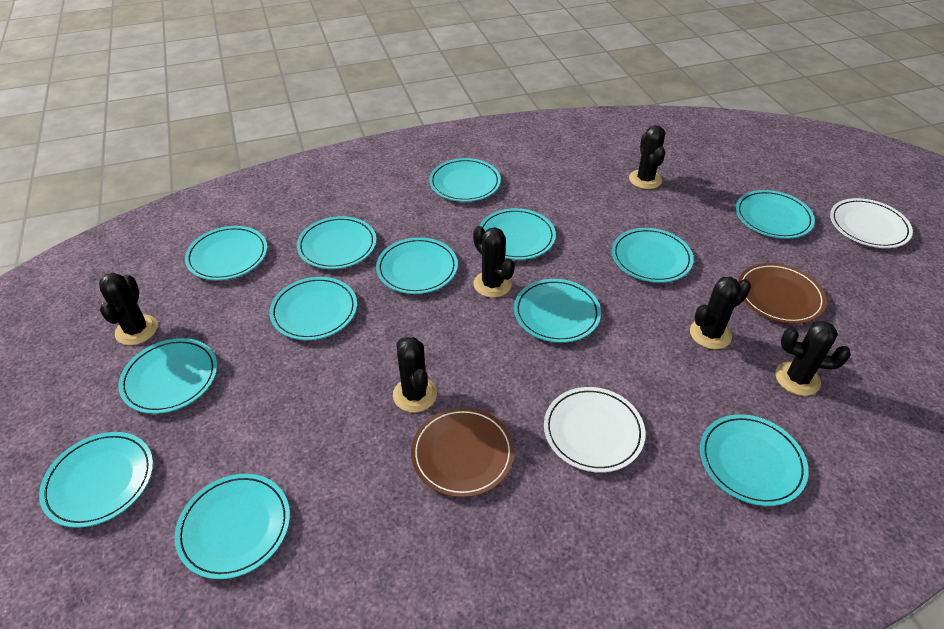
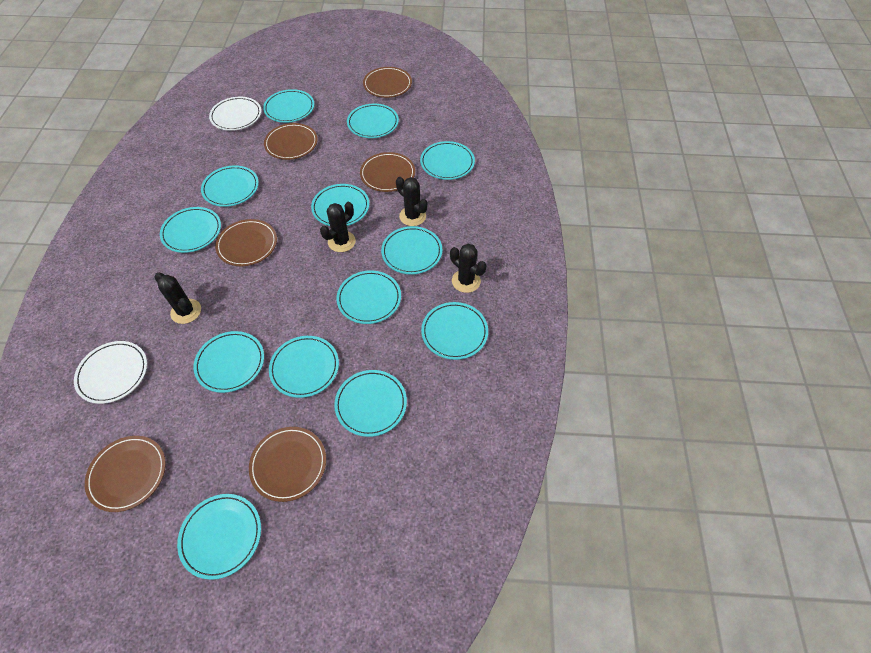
black cactus: [99,273,158,345] [393,337,437,412] [473,226,515,298] [629,125,665,189] [690,277,751,349] [775,321,851,396] = 6 -> [154,272,201,324] [320,202,356,252] [396,177,428,226] [450,243,487,293] = 4
brown plate: [411,407,514,497] [738,263,827,324] = 2 -> [85,436,166,512] [215,219,277,266] [249,427,326,502] [264,123,318,160] [360,152,415,192] [363,67,412,98] = 6

